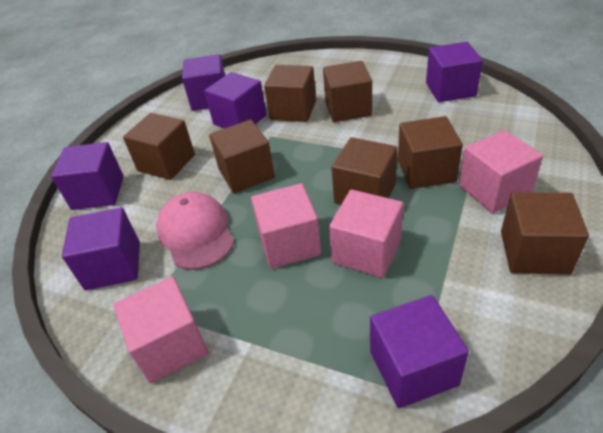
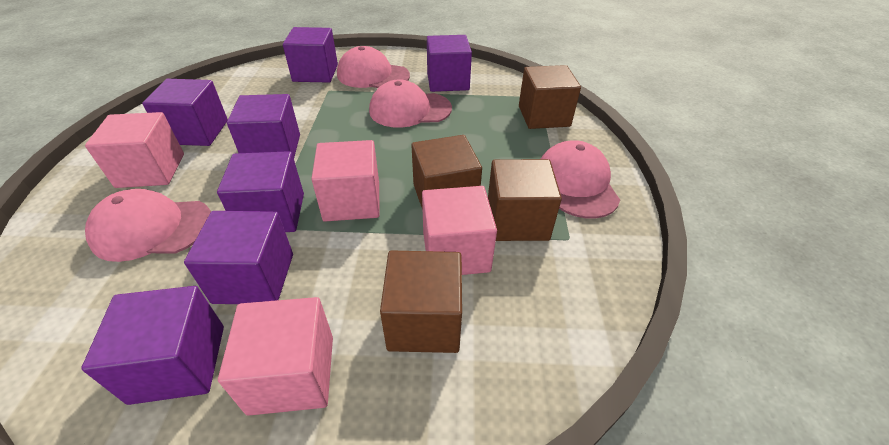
brown cube: [123,113,195,180] [209,120,275,193] [264,65,316,122] [323,61,372,122] [331,137,397,205] [398,116,463,189] [501,193,589,275] = 7 -> [380,250,462,353] [411,135,482,210] [488,159,562,241] [519,65,581,129] = 4
pink cap: [156,192,234,270] = 1 -> [85,189,211,262] [337,46,410,88] [369,79,452,128] [541,140,620,219] = 4
purple cube: [51,142,124,210] [62,207,140,290] [182,54,225,111] [204,72,267,129] [370,295,469,408] [426,42,483,102] = 6 -> [81,286,224,405] [142,79,228,146] [184,211,293,304] [217,151,304,232] [227,94,300,158] [283,27,338,83] [427,35,472,92] = 7

